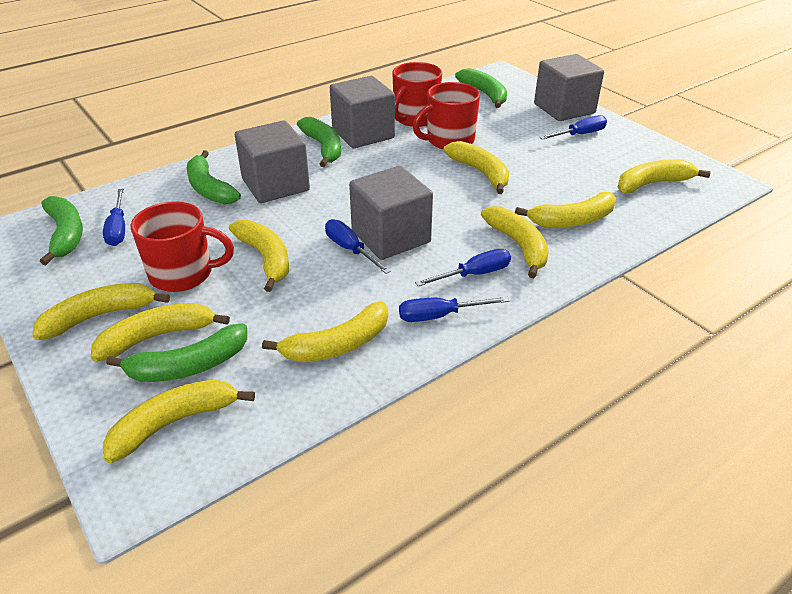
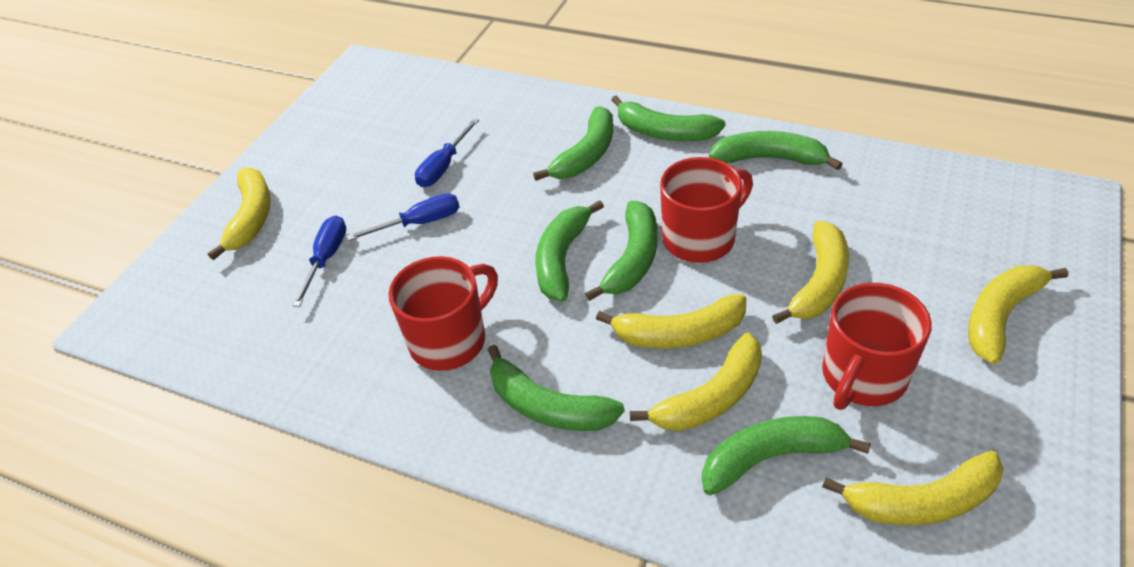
blue screwdriver: [103,188,125,246] [325,219,391,274] [399,297,510,322] [415,249,511,286] [539,115,607,140] = 5 -> [292,216,346,307] [347,193,460,241] [415,119,479,187] = 3
green banana: [40,196,83,265] [106,324,247,382] [187,150,241,204] [297,117,341,167] [455,68,507,108] = 5 -> [488,345,625,431] [533,106,613,181] [535,200,604,302] [585,201,657,301] [612,95,726,141] [702,416,871,496] [709,131,843,170] = 7
grey cube: [235,120,310,203] [330,76,395,148] [349,166,433,260] [534,54,604,121] = 4 -> none = 0
yellow banana: [33,283,170,340] [91,303,230,362] [103,380,255,463] [229,220,289,292] [262,302,388,362] [443,141,509,194] [481,206,549,278] [515,192,616,228] [617,159,711,194] = 9 -> [208,167,271,260] [596,294,746,349] [630,333,762,431] [772,221,849,324] [822,451,1004,526] [968,265,1068,364] = 6

